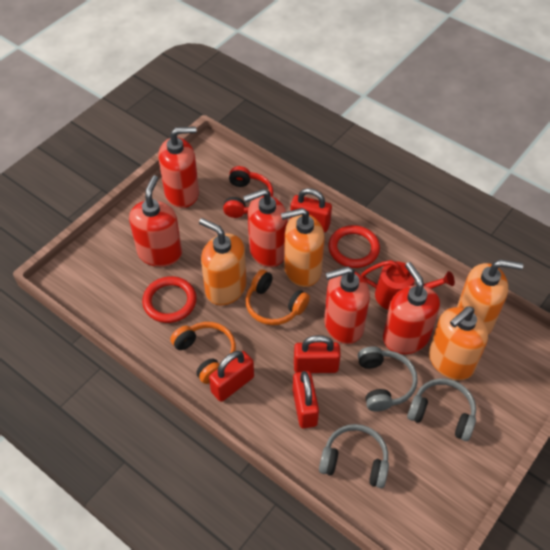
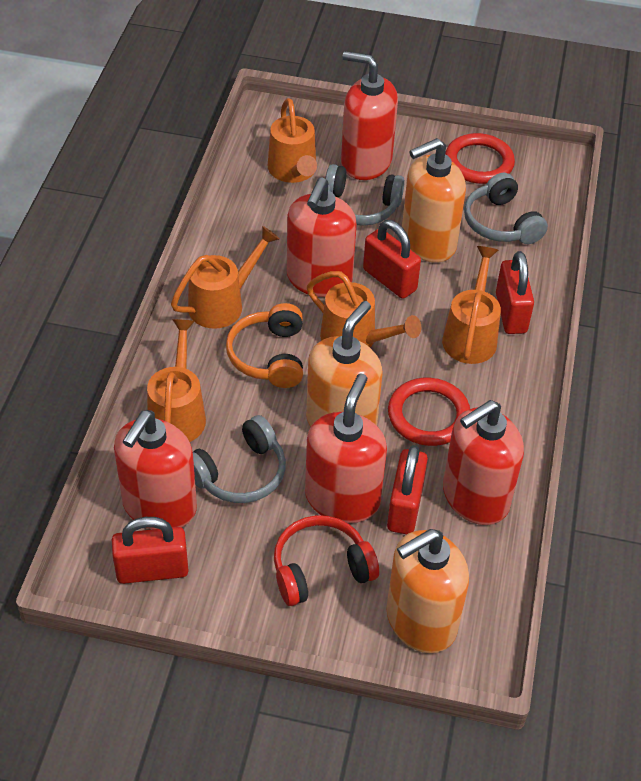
orange headphones: [170,322,236,384] [246,269,310,325] = 2 -> [226,303,303,388] = 1
orange soap dispenser: [199,218,247,305] [281,208,325,287] [429,307,488,380] [457,260,523,334] = 4 -> [306,301,383,427] [386,529,469,653] [402,138,466,263] = 3
orange watering can: none = 0 -> [147,319,206,442] [171,226,279,329] [268,98,317,183] [307,271,421,348] [442,246,501,364] = 5
red watering can: [361,260,455,310] = 1 -> none = 0

